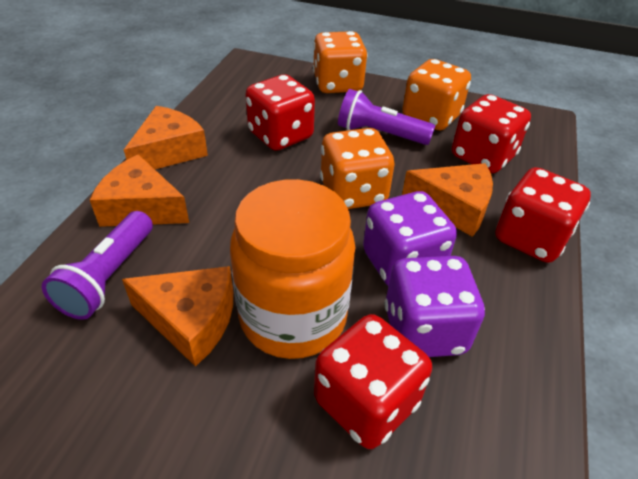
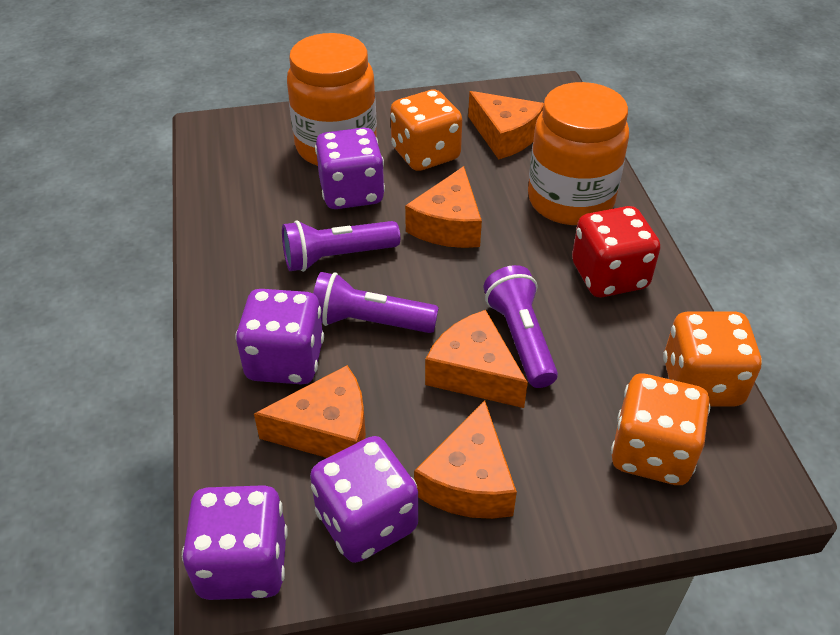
orange cheese: [90,154,189,227] [122,266,233,367] [124,106,208,169] [402,163,493,237] = 4 -> [254,365,366,458] [405,166,482,248] [414,401,517,519] [425,310,528,408] [468,91,544,160] = 5
orange jar: [230,179,355,359] = 1 -> [287,33,377,166] [528,82,629,225] = 2
purple dice: [363,191,457,286] [384,256,485,357] = 2 -> [182,485,288,600] [235,289,324,384] [310,436,418,563] [315,128,385,209] = 4
purple flashlight: [42,211,153,320] [338,89,435,145] = 2 -> [282,220,400,272] [313,272,439,333] [484,265,558,388] = 3
red dice: [245,74,315,151] [314,314,432,449] [452,94,531,173] [496,167,591,263] = 4 -> [572,206,660,297] = 1

